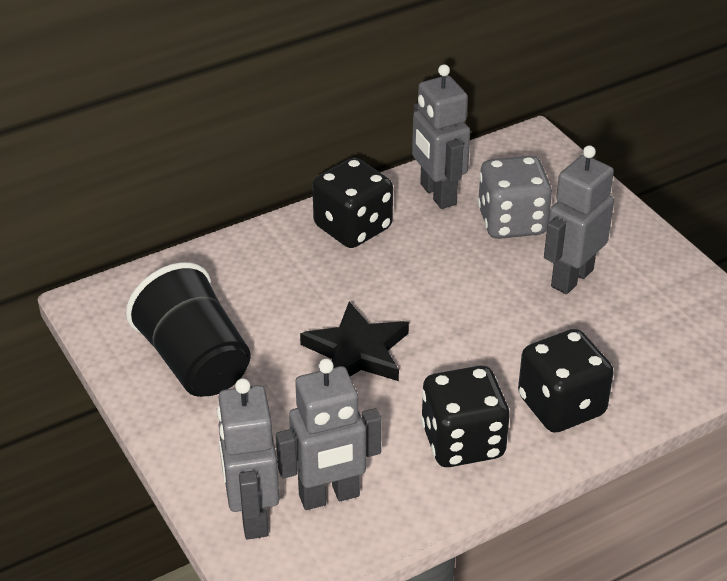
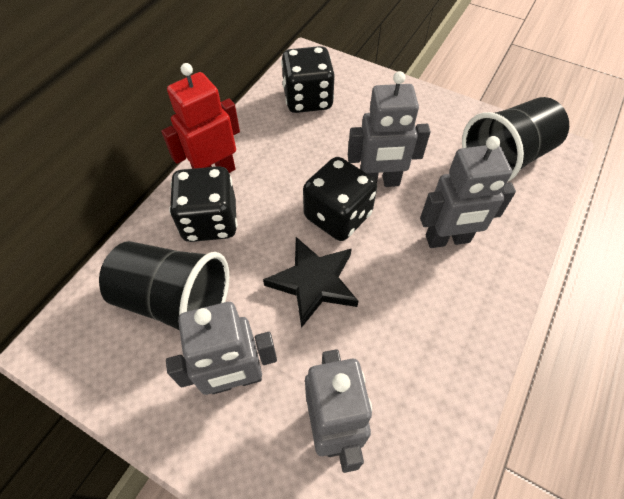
black cup: [126,262,251,397] = 1 -> [99,241,229,330] [462,97,569,181] = 2
grey dice: [477,156,552,239] = 1 -> none = 0
red robot: none = 0 -> [161,63,240,173] = 1

